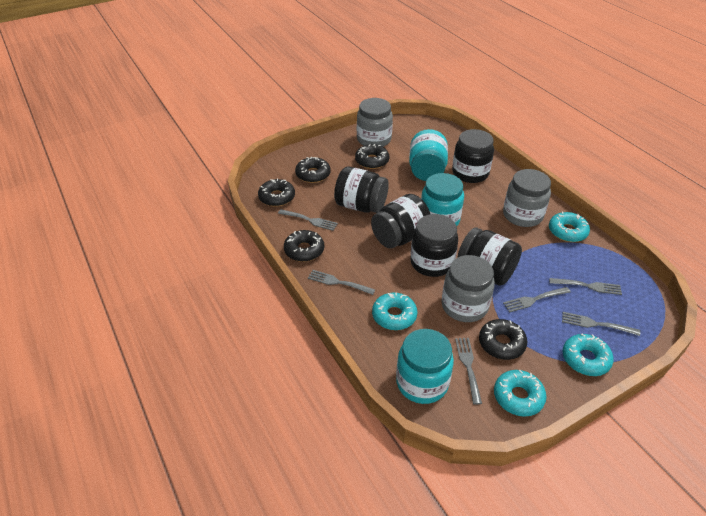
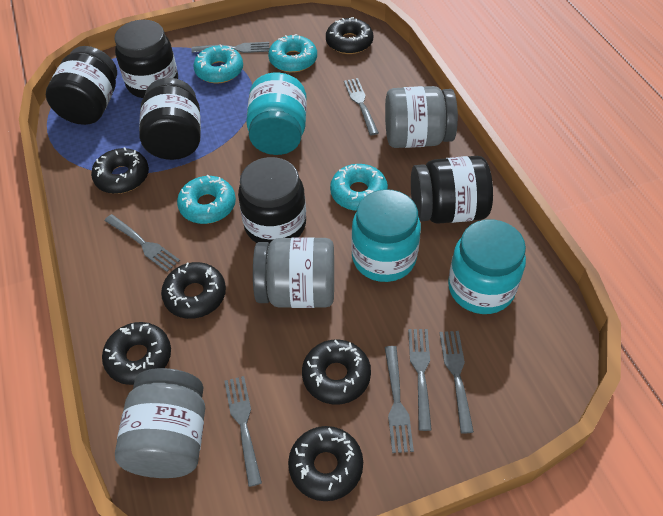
black donut: [258,179,295,207] [284,230,324,262] [295,157,331,183] [355,144,389,169] [479,319,527,360] = 5 -> [91,147,149,194] [102,322,171,385] [161,262,226,319] [288,426,363,501] [302,339,371,405] [326,17,373,54] = 6
grey fork: [278,209,338,231] [308,270,375,295] [455,338,482,405] [503,287,571,313] [549,278,622,295] [562,312,640,336] = 6 -> [105,214,180,272] [192,42,269,53] [224,376,262,487] [344,78,379,135] [385,346,414,453] [408,329,432,431] [439,331,474,434] = 7

